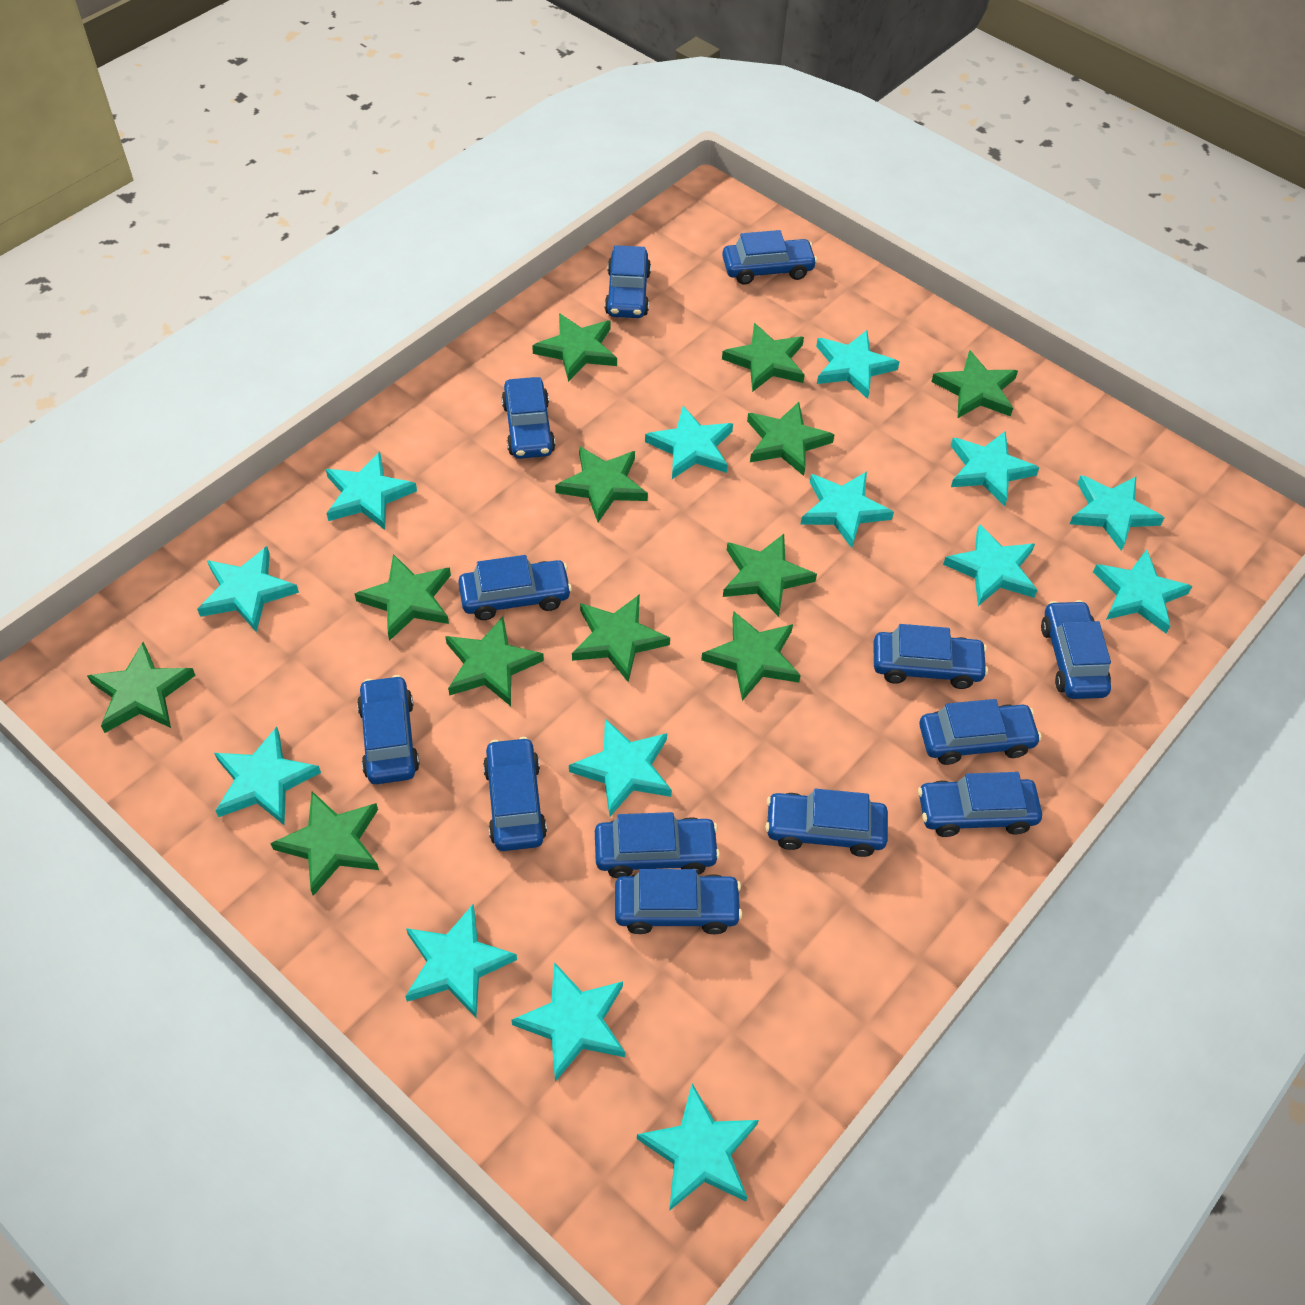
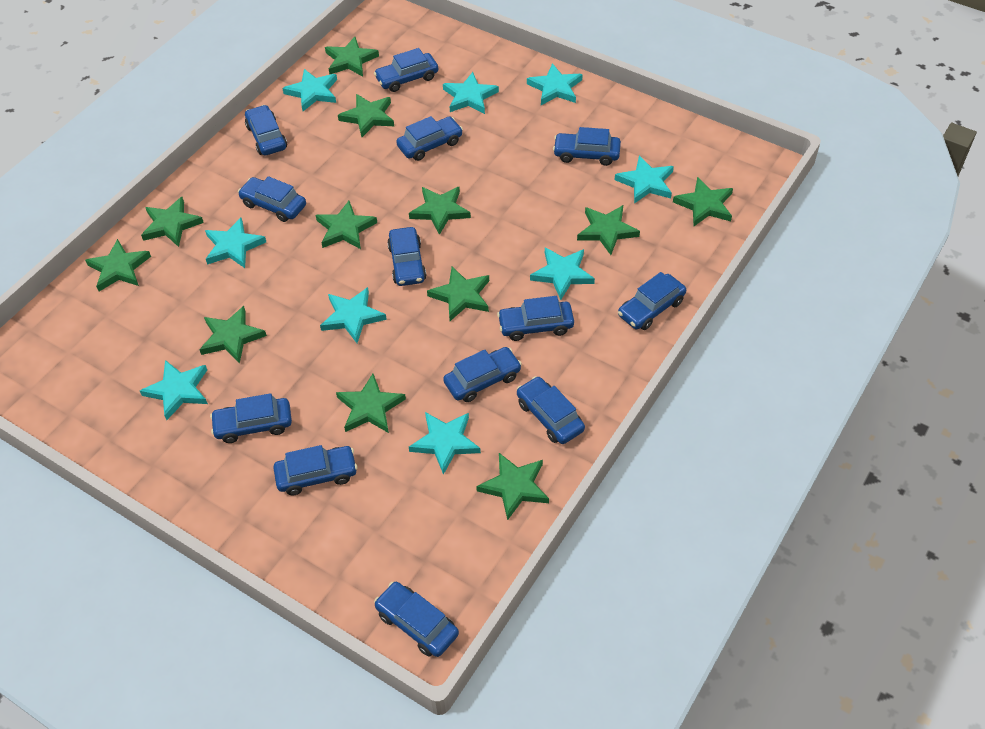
turquoise star: [197,546,299,632] [214,727,321,825] [326,452,417,530] [405,904,517,1018] [511,962,625,1082] [569,719,672,817] [637,1084,759,1211] [645,406,733,479] [801,471,894,548] [816,330,900,399] [943,524,1037,606] [951,431,1039,506] [1070,475,1164,551] [1093,549,1192,633] = 14 -> [140,360,208,420] [205,218,266,268] [282,69,337,111] [320,287,387,343] [409,412,481,475] [443,72,499,114] [527,63,583,105] [530,248,595,300] [615,155,674,204] = 9

